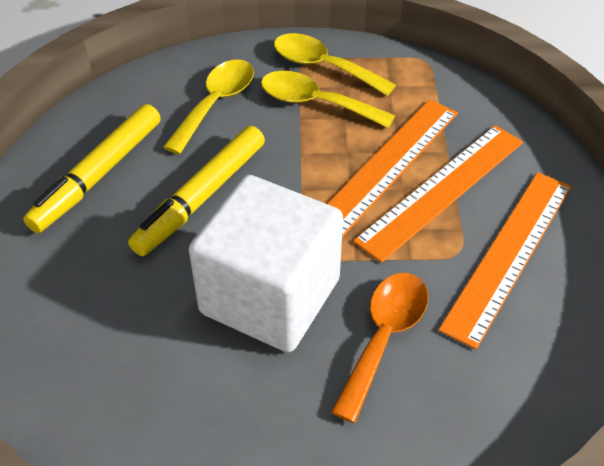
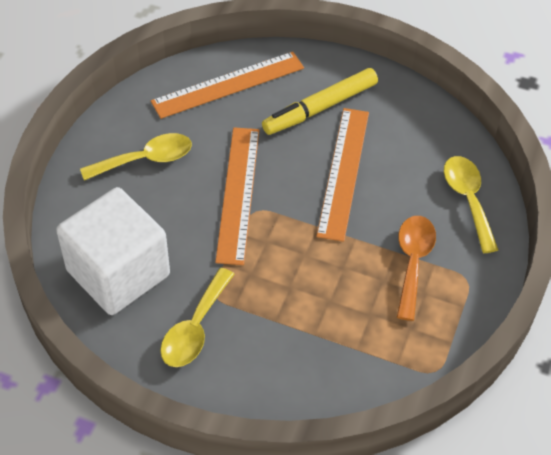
yellow marker: [23,104,161,233] [128,126,265,256] = 2 -> [262,68,378,135] = 1

